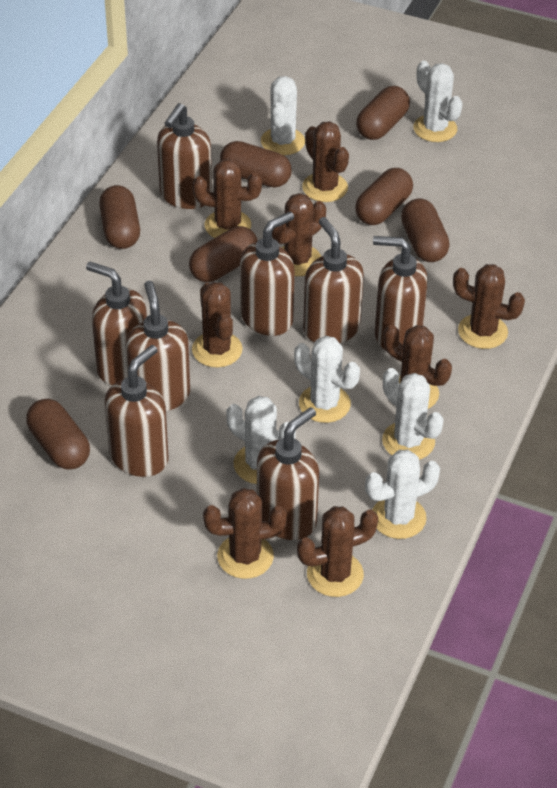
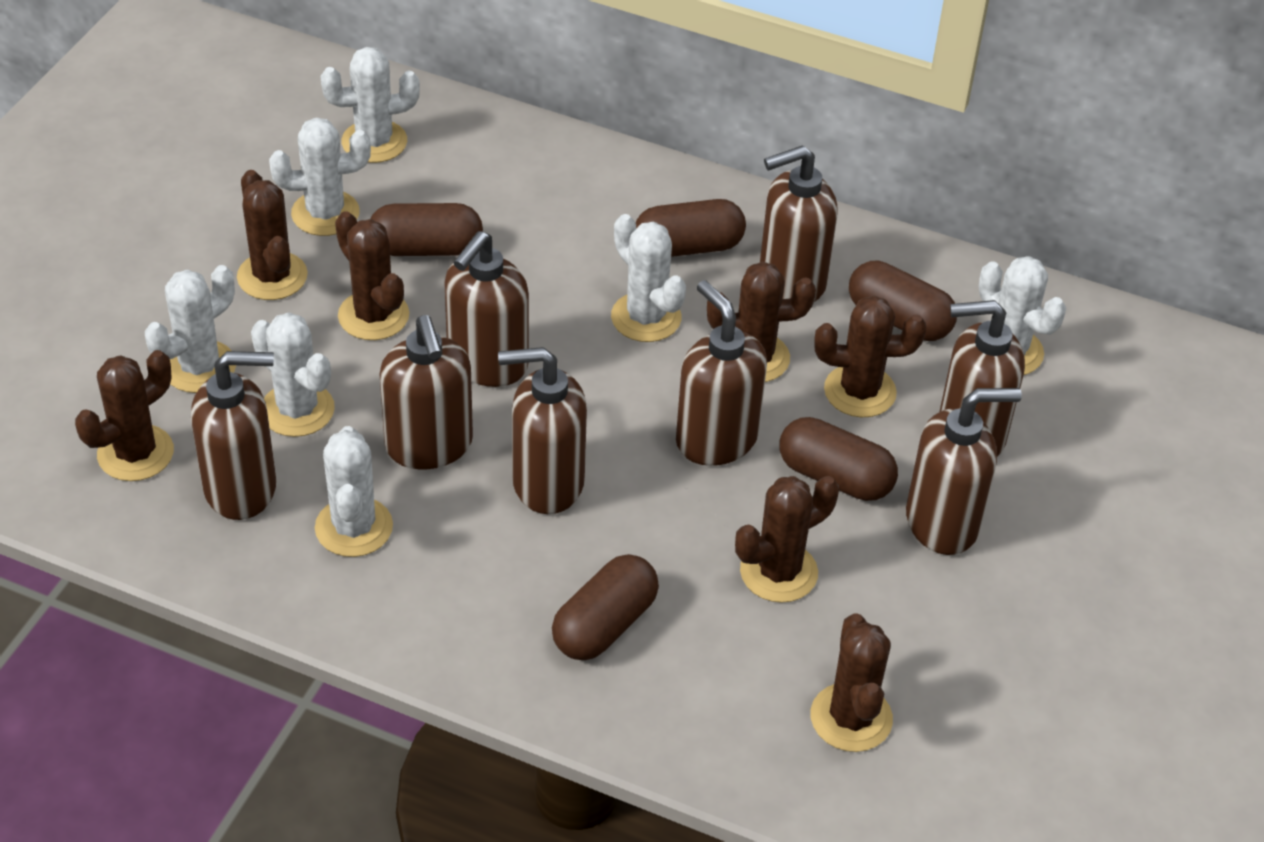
brown cactus: [192,282,242,368] [193,159,262,238] [203,488,287,579] [272,193,326,276] [297,506,378,597] [302,121,349,202] [384,325,452,409] [453,264,525,349] = 8 -> [75,350,174,481] [237,170,308,300] [335,211,409,340] [707,261,816,382] [735,476,839,603] [810,613,893,752] [815,295,926,417] = 7
brown capsule: [26,399,90,470] [99,185,140,249] [189,226,258,282] [220,141,292,188] [355,168,413,225] [356,86,410,140] [401,198,450,262] = 7 -> [371,203,483,256] [552,554,659,660] [636,199,746,257] [780,417,898,501] [849,260,957,341] = 5
white cactus: [226,396,296,484] [261,76,305,155] [294,336,360,423] [365,450,440,539] [382,368,444,460] [413,61,463,142] = 6 -> [145,265,236,393] [251,312,335,437] [269,117,371,236] [315,426,393,557] [320,47,420,163] [611,214,686,342] [979,256,1066,375] = 7

